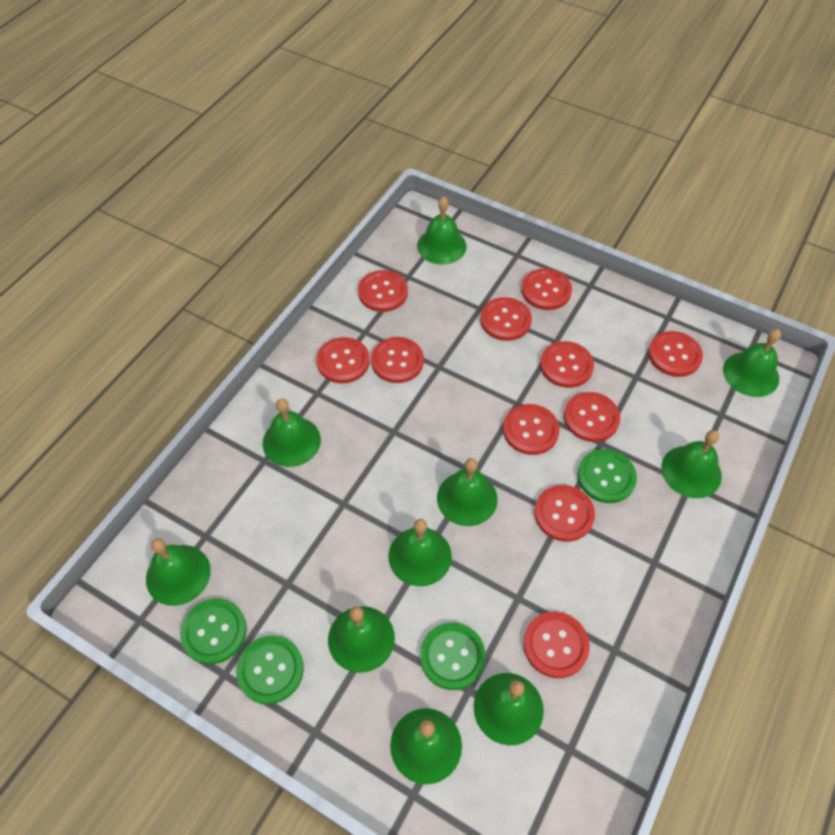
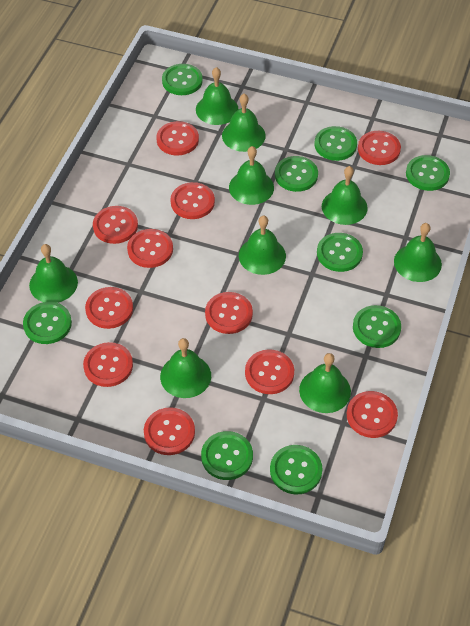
green bell: [146,538,211,606] [263,399,321,467] [328,606,395,673] [389,519,452,586] [390,708,462,784] [417,197,466,264] [437,458,498,526] [474,673,544,746] [661,430,722,498] [723,329,781,397] = 10 -> [29,244,78,303] [160,338,211,398] [196,67,239,125] [222,94,266,152] [229,146,274,205] [239,216,286,275] [299,353,351,413] [322,166,368,225] [394,223,442,282] = 9
green button: [180,599,247,664] [236,635,304,704] [420,622,486,690] [577,449,637,503] = 4 -> [23,302,72,344] [162,64,203,95] [201,431,253,480] [270,445,322,495] [275,156,318,192] [315,126,357,161] [317,233,363,272] [353,305,401,348] [406,155,450,191] = 9

